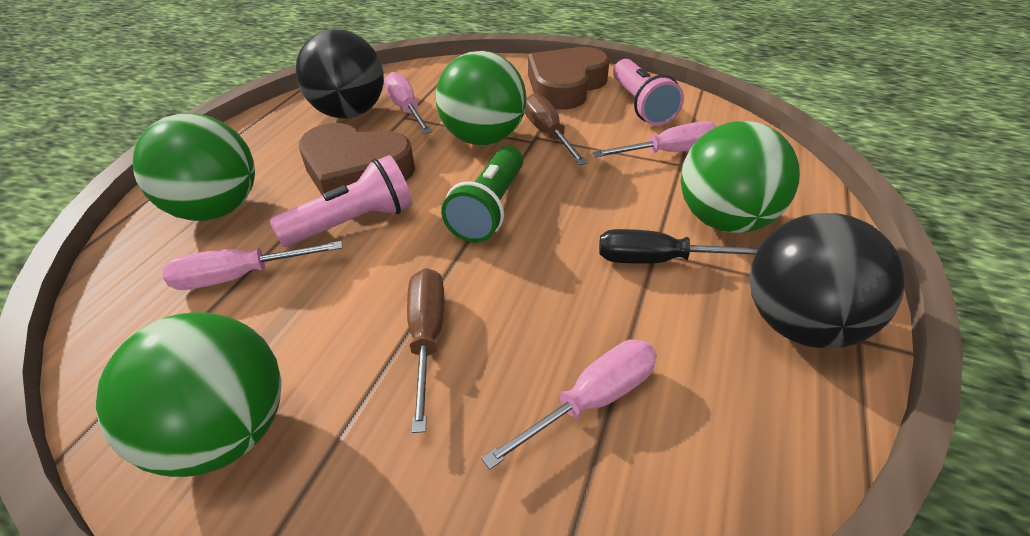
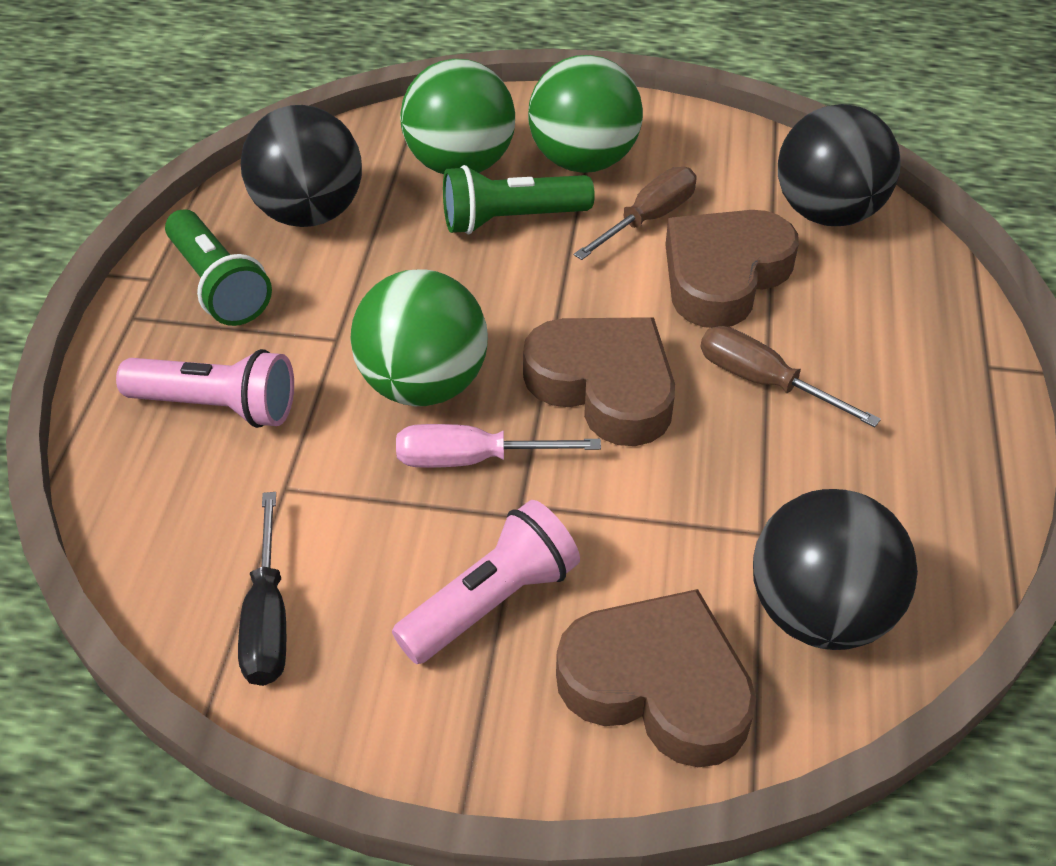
black ball: [296,29,384,118] [749,213,905,348] = 2 -> [241,105,362,227] [753,489,918,650] [778,104,901,226] = 3
brown heart: [299,123,415,196] [528,47,610,110] = 2 -> [523,317,675,446] [556,589,756,767] [665,210,799,328] = 3
green ball: [96,312,282,477] [133,113,255,221] [436,51,527,145] [681,121,800,233] = 4 -> [350,269,488,406] [400,59,515,174] [528,55,643,173] = 3
green flashlight: [441,146,523,243] = 1 -> [165,210,272,326] [443,165,595,234] = 2
pink screwdriver: [162,241,343,290] [384,72,432,134] [481,339,657,470] [592,121,717,157] = 4 -> [396,424,601,468] = 1

